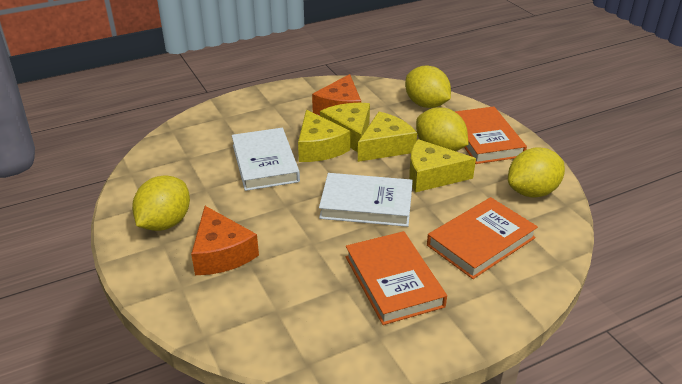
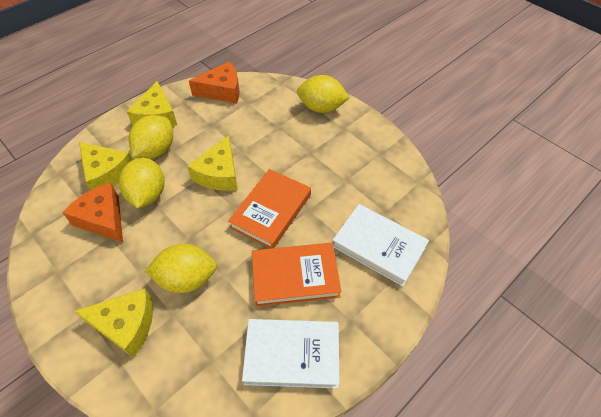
orange book: [346,231,447,325] [427,197,538,279] [455,106,527,164] = 3 -> [228,169,311,249] [252,243,342,307] = 2

